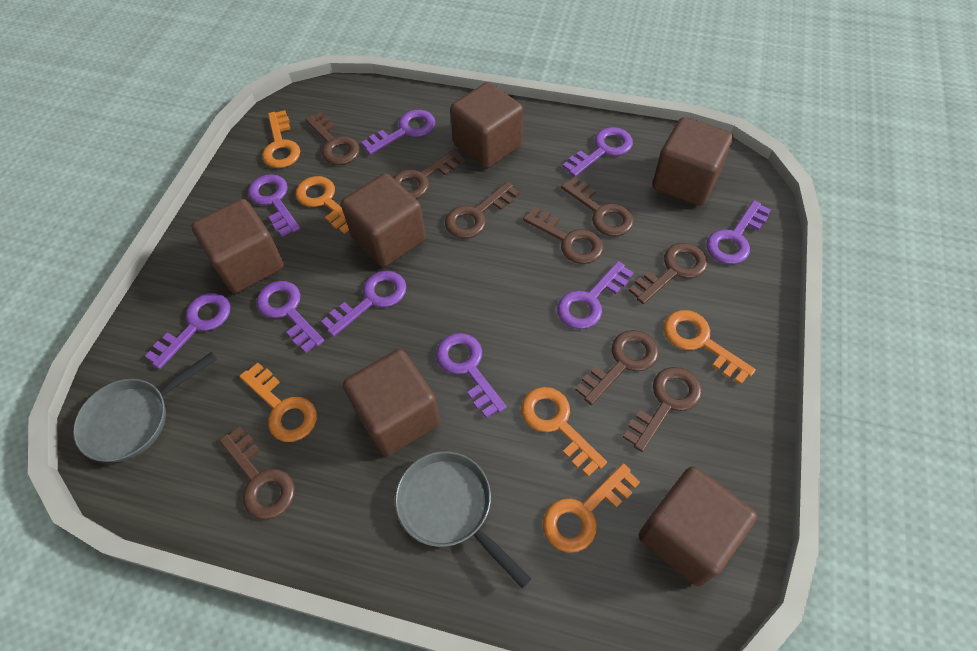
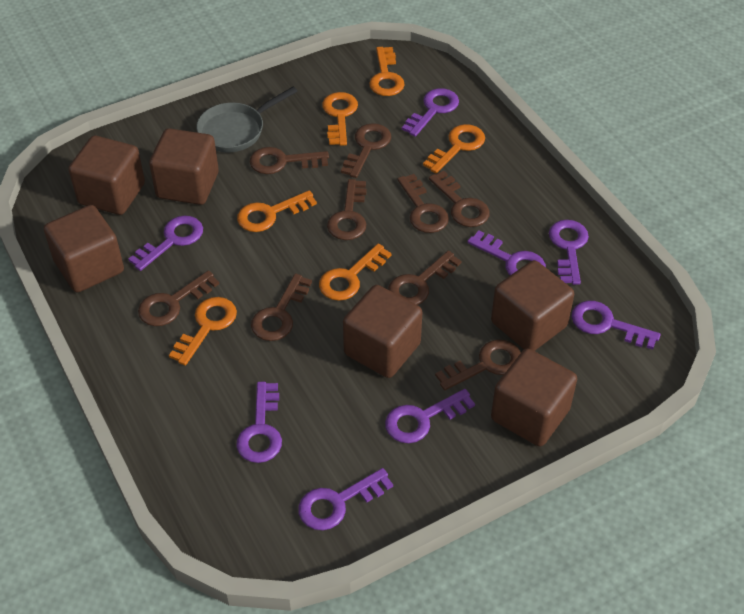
grey pan: [73,352,217,462] [395,451,532,588] = 2 -> [196,87,298,152] = 1
purple key: [145,293,230,369] [248,174,300,237] [256,281,324,353] [321,270,407,337] [361,110,436,155] [436,333,507,418] [557,261,634,329] [563,127,633,177] [706,200,771,264] = 9 -> [128,216,203,271] [236,382,282,463] [298,468,393,530] [385,389,475,443] [402,88,459,137] [467,230,546,275] [549,220,589,285] [571,301,661,350] = 8

